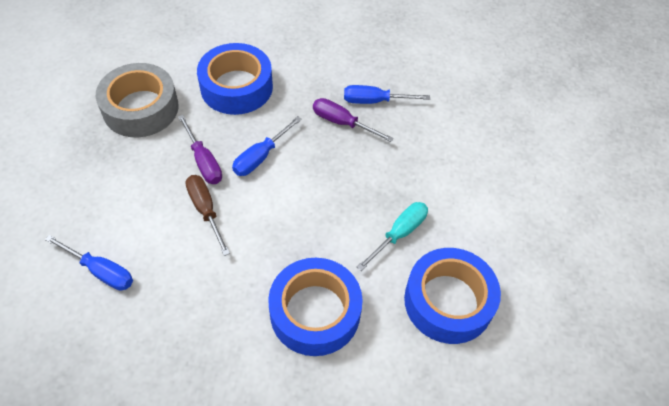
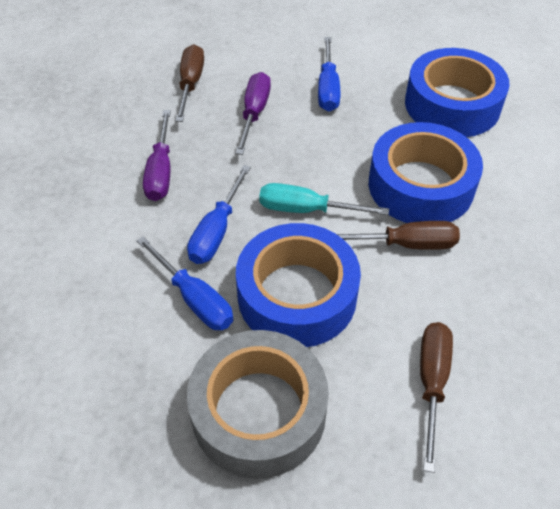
brown screwdriver: [185,175,230,256] = 1 -> [175,44,204,122] [337,221,460,250] [420,322,453,473] = 3

